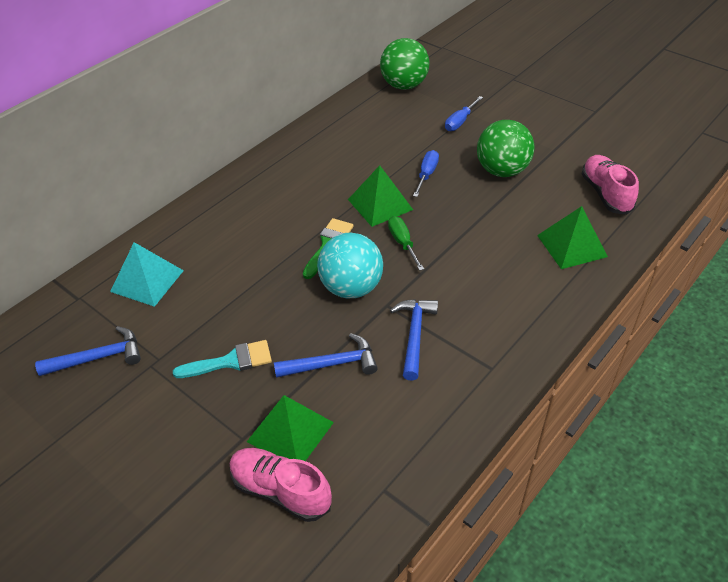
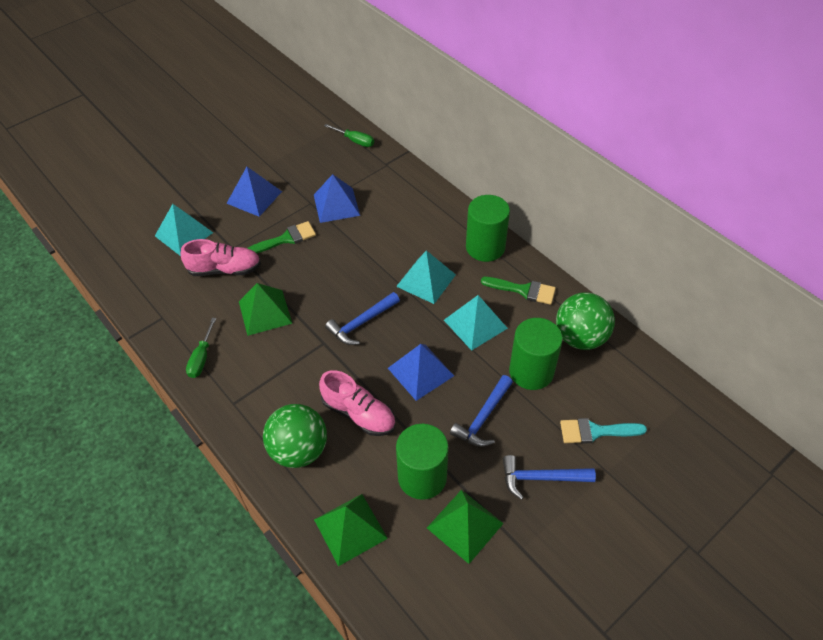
blue pyramid: none = 0 -> [226,167,282,217] [314,174,360,223] [388,344,454,401] = 3
blue screwdriver: [413,150,439,197] [445,96,483,131] = 2 -> none = 0
green brush: [303,218,354,279] = 1 -> [247,221,316,253] [481,277,556,305] = 2
green cylinder: none = 0 -> [396,424,449,500] [466,195,510,262] [509,318,563,390] = 3
green screwdriver: [388,216,424,271] = 1 -> [186,318,217,378] [324,124,374,147] = 2
turquoise ball: [317,233,383,298] = 1 -> none = 0
turquoise pyramid: [110,242,184,307] = 1 -> [155,204,213,256] [396,250,456,304] [444,295,508,351] = 3

